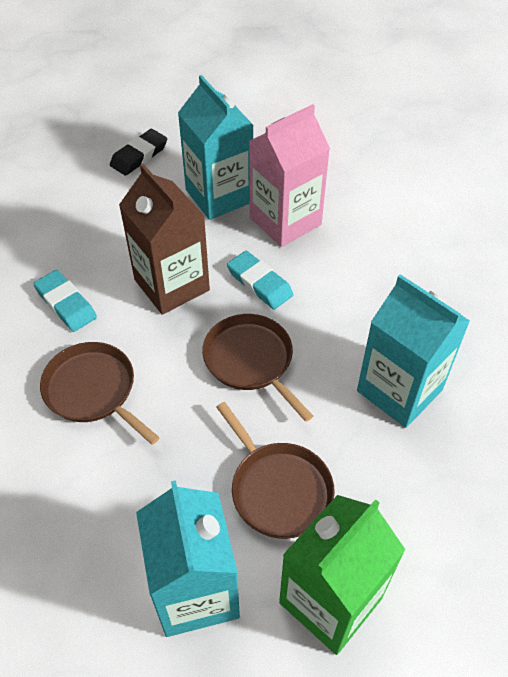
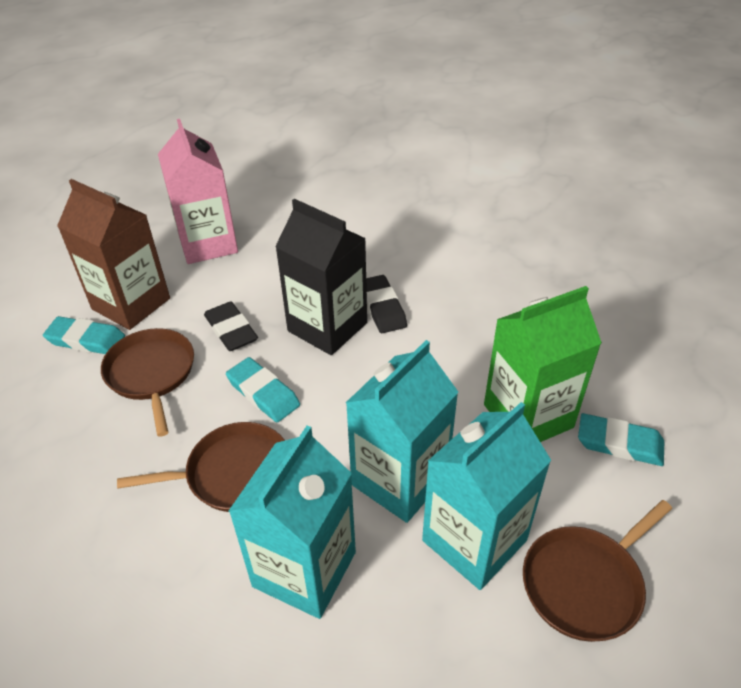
black carton: none = 0 -> [275,199,367,355] = 1
black eraser: [110,129,167,176] = 1 -> [204,301,258,351] [366,275,407,333] = 2
turquoise eraser: [33,270,97,332] [227,251,293,309] = 2 -> [43,316,125,354] [226,357,300,422] [578,413,664,466] = 3

